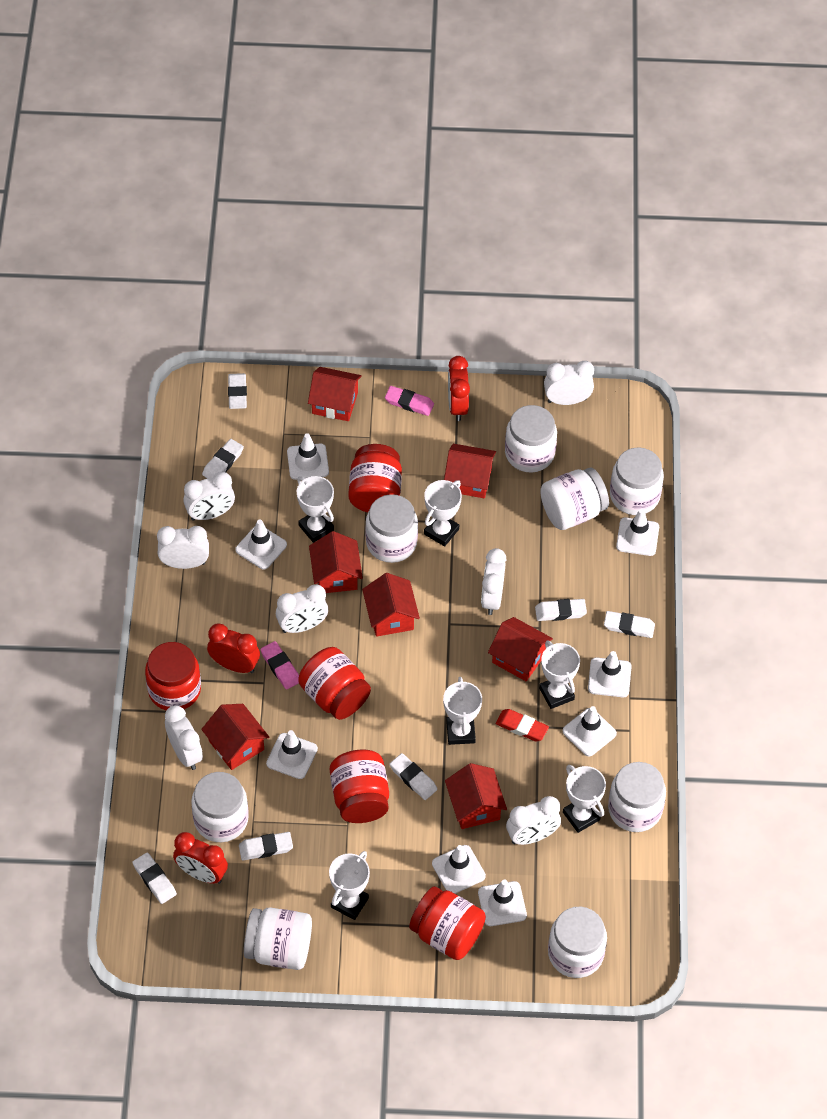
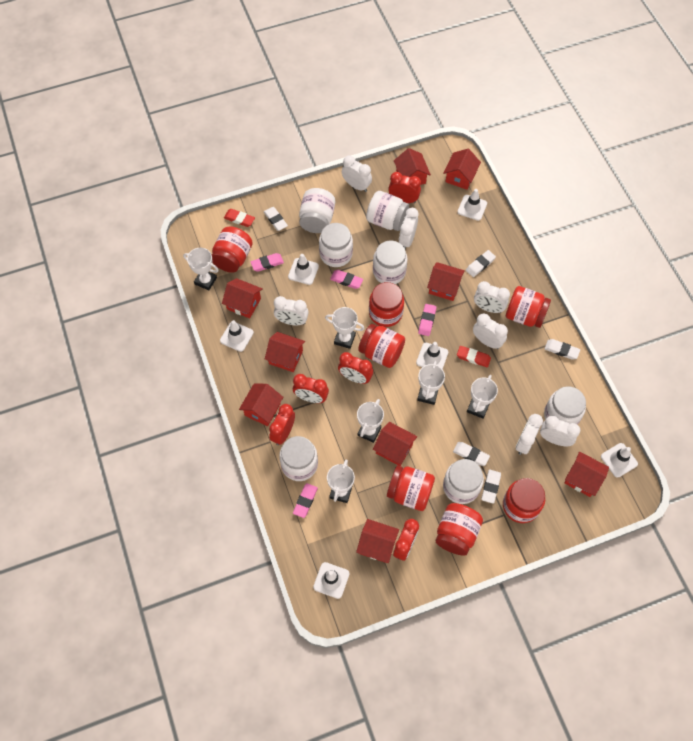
pink eraser: [260,641,299,690] [385,386,434,416] = 2 -> [251,253,284,272] [293,483,318,518] [330,270,363,289] [418,304,437,336] = 4
red clock: [173,832,228,884] [207,623,260,673] [448,356,470,421] = 3 -> [269,404,295,445] [293,374,329,403] [338,352,373,384] [388,172,421,203] [393,519,419,561] = 5
red eraser: [496,709,549,742] = 1 -> [224,209,255,227] [457,346,491,367] = 2
red house: [201,704,269,770] [308,367,362,421] [309,531,363,593] [362,573,420,637] [444,444,496,498] [445,763,507,829] [488,617,553,681] = 7 -> [222,278,263,318] [239,384,283,426] [265,332,305,372] [356,519,399,563] [373,422,417,466] [394,148,431,185] [427,262,465,301] [444,149,481,190] [565,452,609,497] = 9
red jar: [145,642,201,710] [298,647,371,720] [330,749,389,823] [348,444,402,512] [409,886,486,960] = 5 -> [212,226,253,273] [358,324,405,368] [369,282,404,327] [387,465,435,511] [435,503,483,556] [503,478,545,523] [506,286,551,328] = 7
white eraser: [132,853,177,904] [202,439,244,478] [228,373,247,409] [239,832,293,860] [390,753,438,800] [535,599,587,621] [604,611,655,638] = 7 -> [264,207,288,231] [453,442,490,466] [466,250,496,277] [482,470,501,504] [545,339,580,360] = 5
white jar: [191,772,249,842] [244,908,312,970] [365,494,418,563] [505,405,557,473] [540,467,609,530] [548,907,607,978] [608,762,666,832] [610,448,664,515] = 8 -> [279,436,318,481] [299,188,335,233] [319,223,353,267] [366,191,409,231] [373,241,407,284] [443,459,484,504] [544,386,586,425] = 7
white traffic cone: [235,520,287,569] [266,730,318,779] [287,433,329,480] [432,845,486,894] [478,879,527,926] [563,706,617,756] [588,651,632,697] [616,509,659,556] = 8 -> [220,320,254,352] [288,254,319,285] [313,562,350,599] [416,342,448,369] [458,189,487,221] [601,443,638,478] = 6

